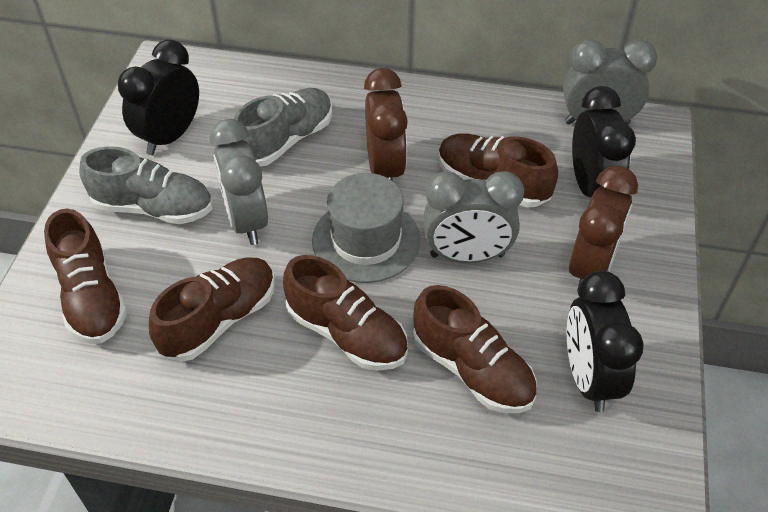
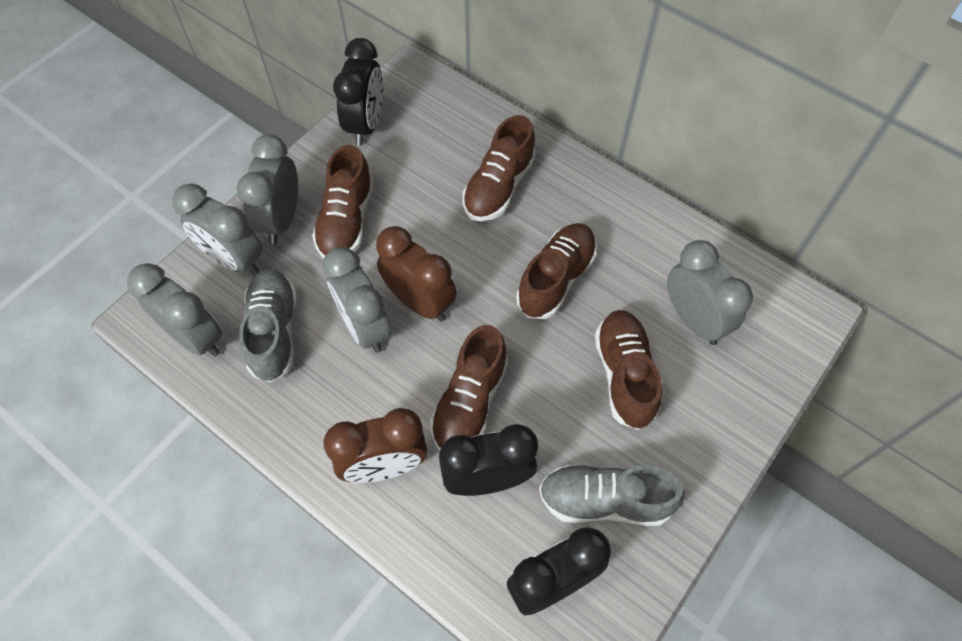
grey clock: [210,119,268,245] [424,171,524,263] [563,39,657,125] = 3 -> [127,263,222,357] [172,183,262,275] [237,134,298,244] [323,247,391,353] [667,240,753,345] = 5
grey hat: [312,173,421,283] = 1 -> none = 0

